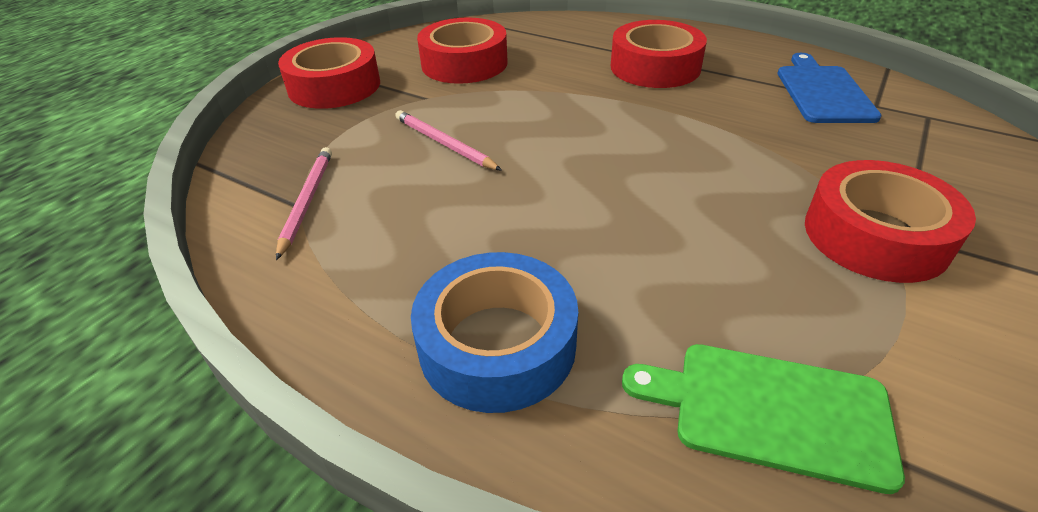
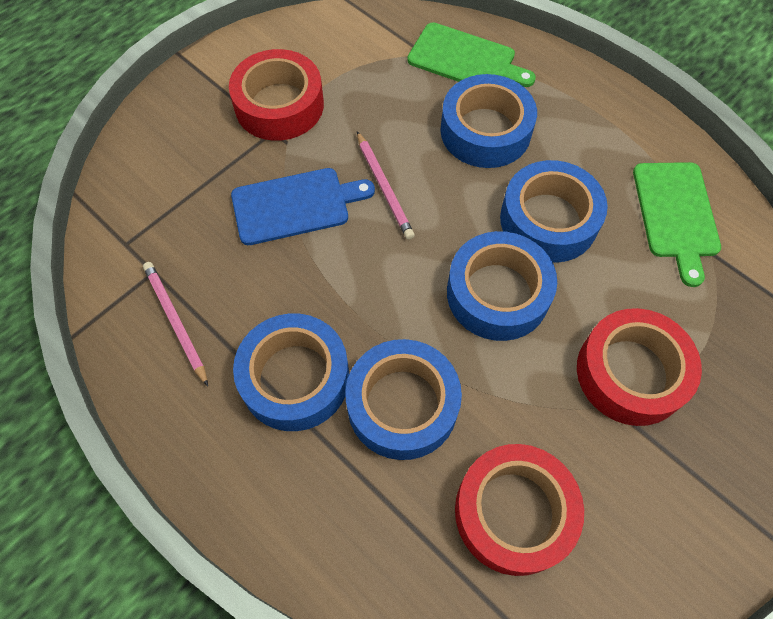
blue tape: [411,252,578,413] = 1 -> [233,314,349,431] [345,339,462,460] [440,74,537,168] [447,231,557,341] [500,160,608,263] = 5
green cutting board: [622,344,905,494] = 1 -> [407,22,536,87] [633,162,721,287] = 2
red tape: [278,37,380,109] [417,18,508,84] [611,20,707,88] [805,160,976,283] = 4 -> [229,49,324,141] [455,444,584,576] [577,308,702,426] = 3

